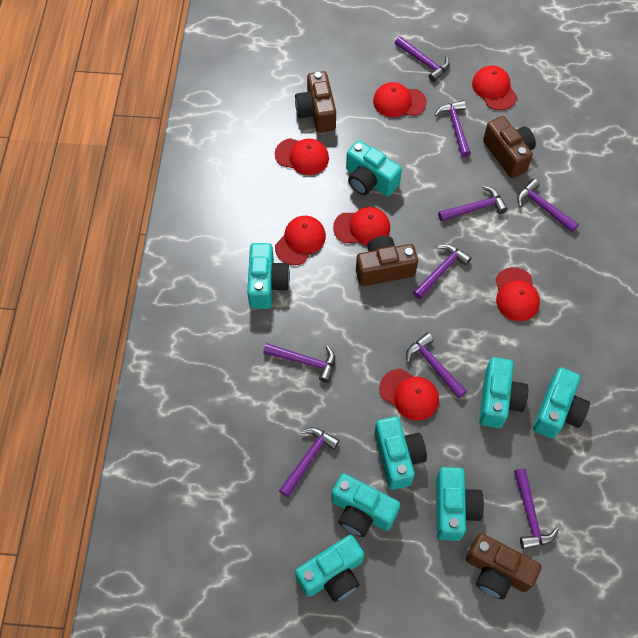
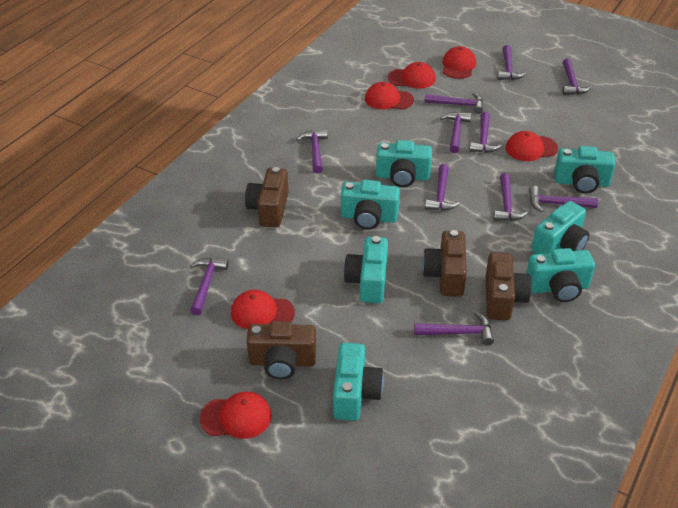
purple hammer: [263,343,335,383] [279,427,340,497] [395,36,450,82] [406,332,467,399] [413,244,471,299] [435,100,471,158] [438,186,508,222] [514,468,559,550] [517,179,579,232] = 9 -> [190,258,229,315] [297,129,328,174] [414,312,494,346] [424,92,483,114] [425,164,460,211] [440,112,471,153] [469,111,502,153] [493,173,528,221] [497,45,526,80] [529,186,598,212] [562,58,592,95] = 11
red cap: [275,138,329,175] [275,216,326,265] [333,207,390,245] [373,82,427,117] [379,369,439,421] [472,65,517,110] [496,267,540,321] = 7 -> [200,392,272,439] [231,290,295,329] [365,82,414,109] [388,62,436,89] [442,46,476,79] [506,131,558,161] = 6
turquoise camera: [247,243,290,309] [295,535,364,602] [332,473,400,537] [346,140,402,196] [374,416,427,490] [436,467,484,541] [479,357,528,428] [533,367,590,439] = 8 -> [333,343,384,421] [341,180,400,230] [344,236,388,303] [376,140,432,187] [526,248,595,302] [532,201,589,254] [554,146,616,194] = 7

